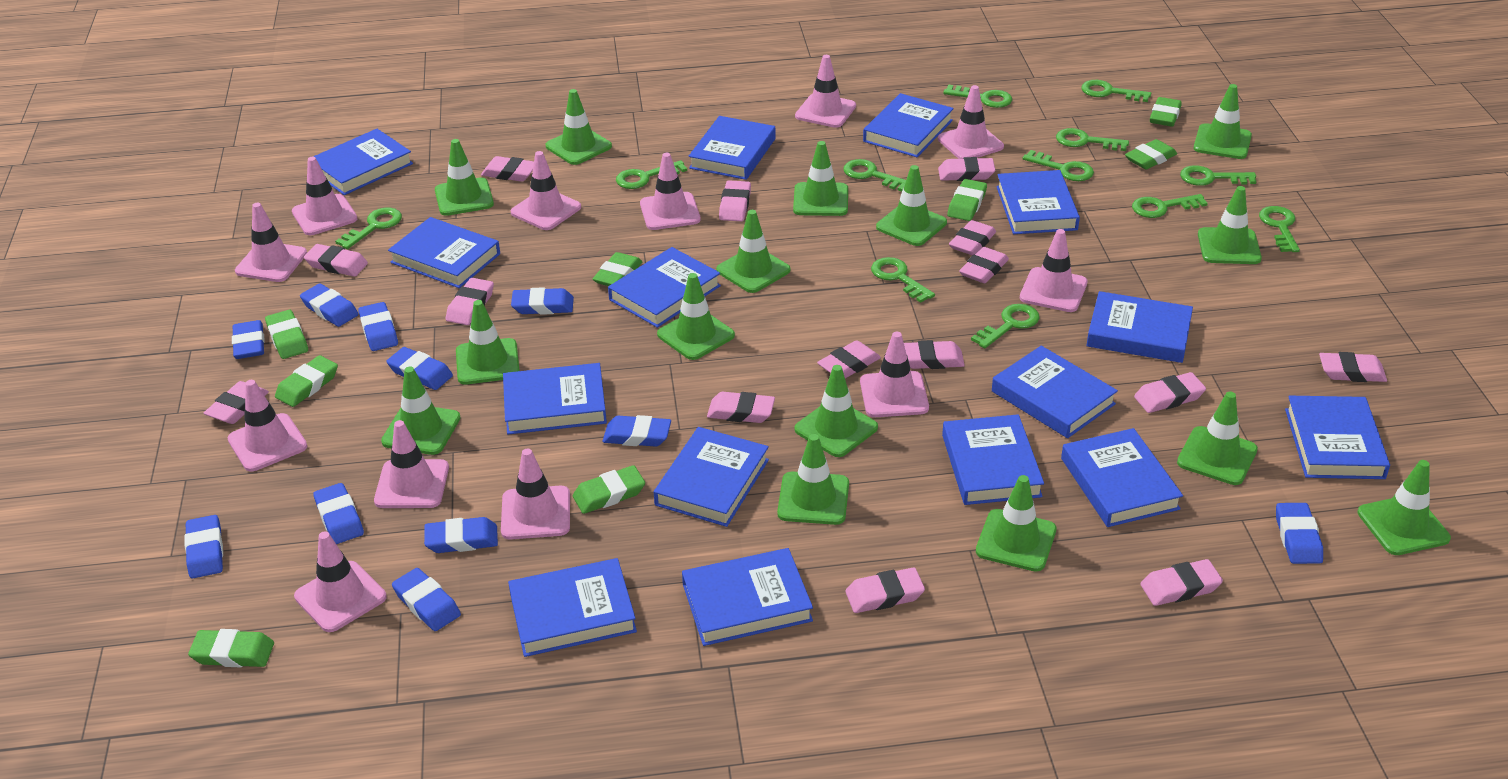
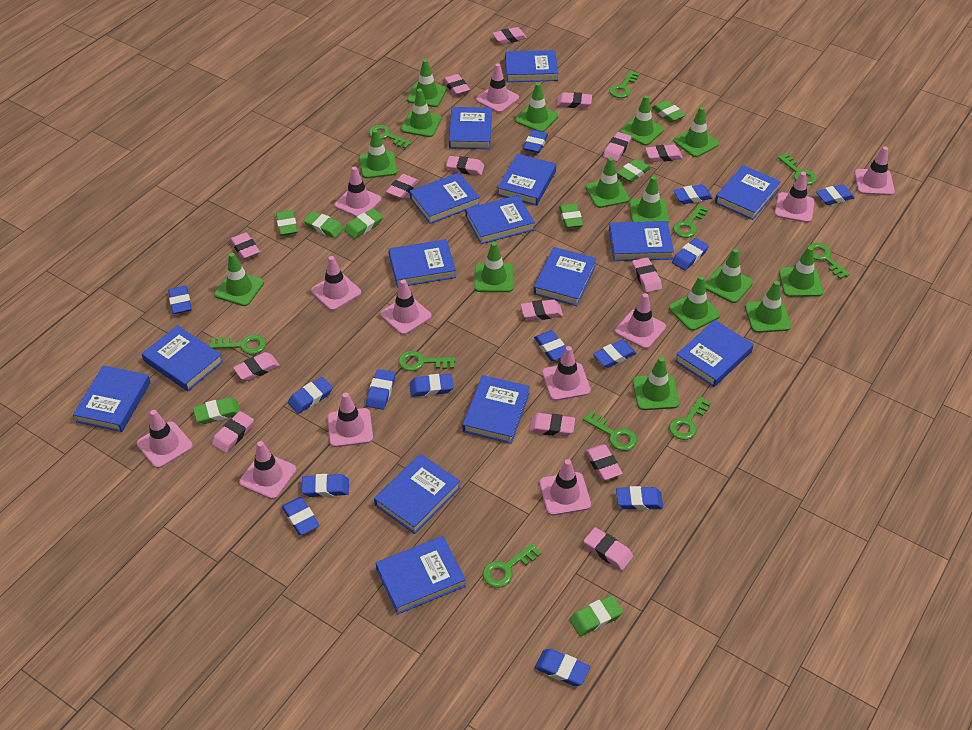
blue eraser: [184,515,223,578] [232,320,265,359] [300,284,359,327] [313,483,364,544] [358,302,398,351] [387,347,453,390] [392,568,461,631] [424,517,498,553] [511,287,574,315] [603,415,671,447] [1276,503,1323,564] = 11 -> [168,286,192,314] [282,497,320,535] [288,377,333,414] [302,474,349,497] [366,369,395,410] [410,374,454,397] [523,130,548,153] [534,330,566,361] [535,649,590,686] [593,340,636,368] [616,486,663,510] [672,238,709,270] [673,184,712,204] [816,184,855,205] = 14
green key: [335,208,402,249] [616,160,687,189] [843,159,906,191] [871,257,935,303] [943,85,1012,108] [971,304,1040,348] [1023,150,1094,181] [1056,128,1129,151] [1081,80,1151,102] [1132,194,1208,218] [1180,165,1257,186] [1259,206,1300,252] = 12 -> [209,334,266,355] [369,125,412,149] [398,351,456,371] [482,543,541,588] [583,411,637,451] [609,71,640,98] [669,396,711,440] [673,204,708,238] [778,154,817,185] [807,243,850,279] = 10

